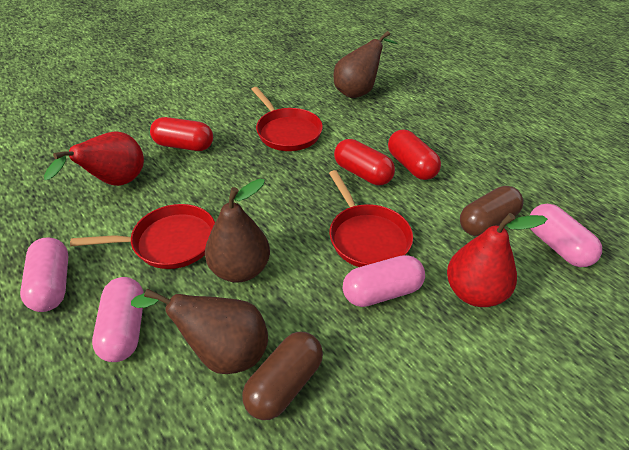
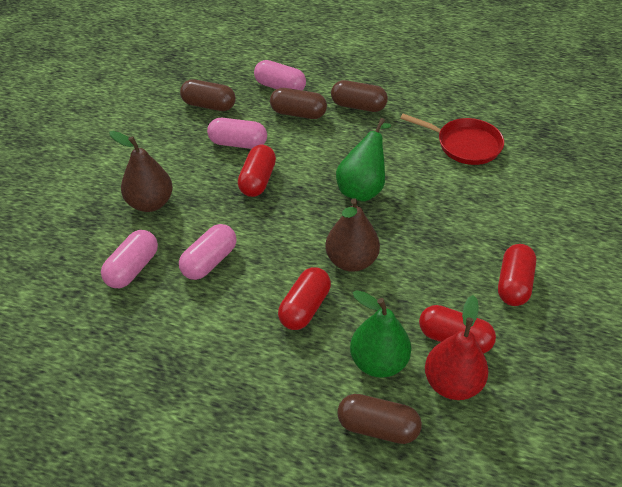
brown capsule: [242,332,323,420] [460,186,524,236] = 2 -> [180,79,236,111] [270,88,327,119] [331,80,388,112] [337,394,422,444] = 4
brown pear: [131,289,268,374] [205,179,270,282] [333,31,398,98] = 3 -> [109,131,173,212] [325,198,380,272] = 2
green pear: none = 0 -> [336,118,391,202] [350,290,411,378] = 2
red capsule: [150,117,213,151] [334,139,395,185] [388,129,441,180] = 3 -> [238,145,276,197] [278,267,331,330] [419,305,496,354] [498,244,536,306] = 4
red pan: [70,204,215,269] [251,87,323,151] [329,170,413,267] = 3 -> [400,114,504,165] = 1
red pear: [44,131,144,186] [447,213,547,307] = 2 -> [425,295,489,400] = 1

